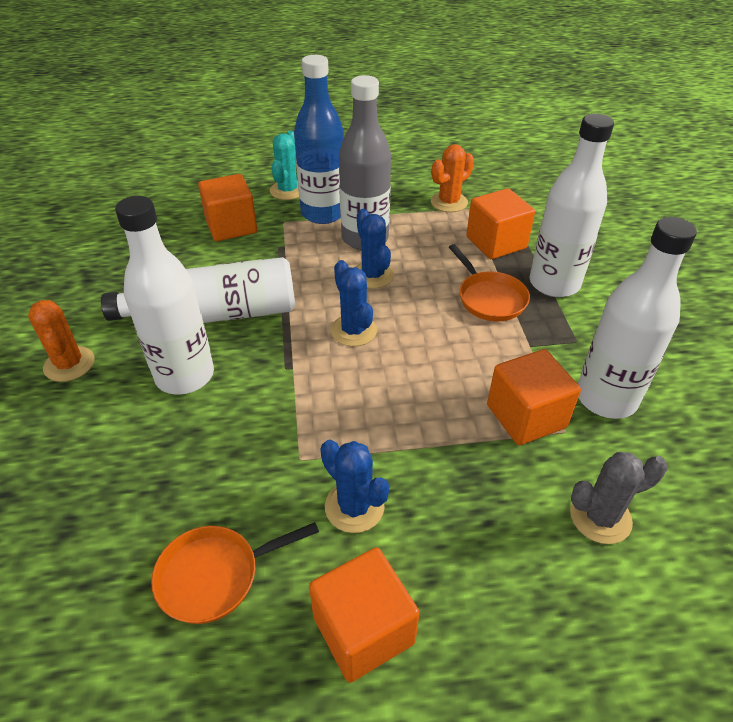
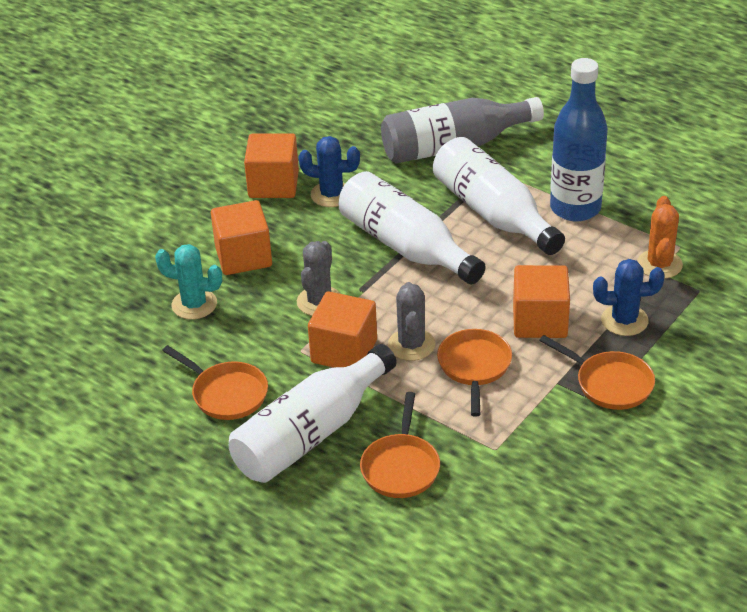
blue cactus: [320,440,389,533] [331,260,377,346] [356,209,394,288] = 3 -> [299,136,360,207] [593,259,665,336] = 2
grey cactus: [570,452,667,544] = 1 -> [297,241,340,316] [388,282,435,361] = 2
orange cactus: [28,300,95,382] [431,144,474,212] = 2 -> [637,196,683,279] = 1
orange pan: [151,522,319,624] [449,244,530,321] = 2 -> [162,345,268,420] [360,392,440,498] [437,329,512,417] [539,335,655,410] = 4
white bottle: [101,257,295,323] [115,196,214,394] [530,114,614,297] [578,217,697,419] = 4 -> [229,344,397,483] [339,171,485,284] [433,137,565,255] = 3

